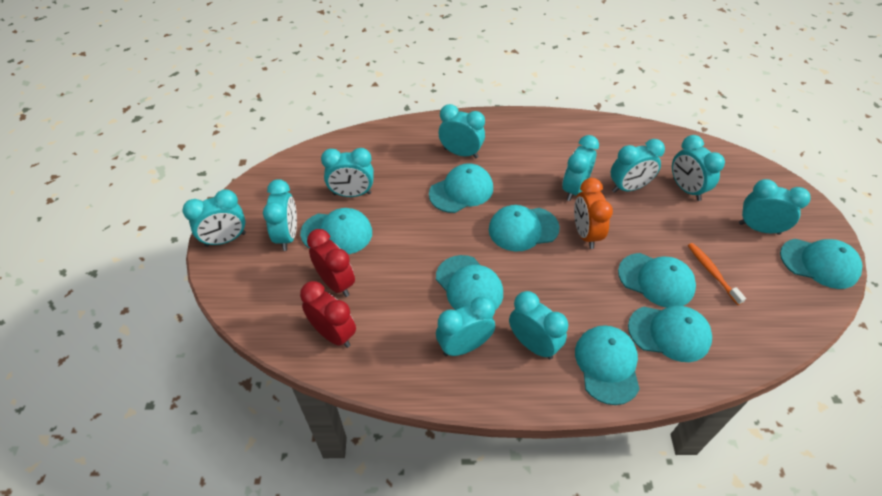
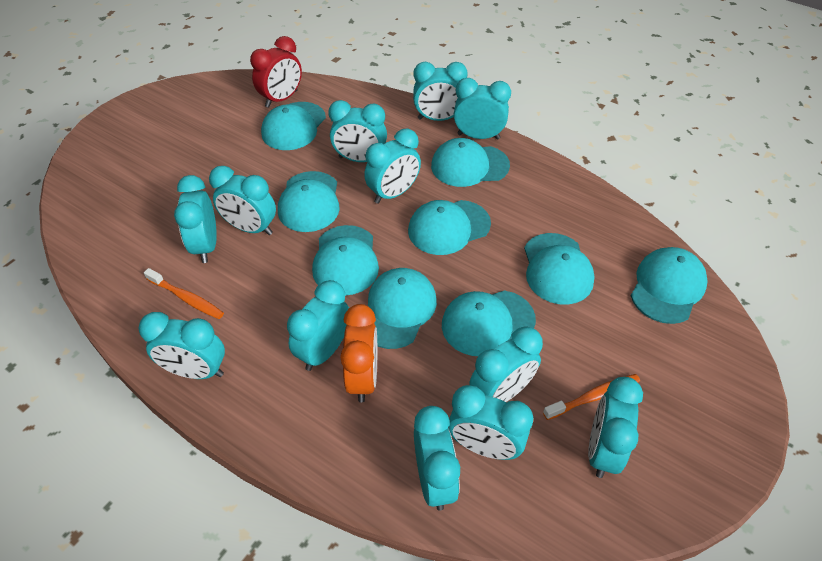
orange toothbrush: [688,243,746,305] = 1 -> [144,268,224,319] [543,374,640,420] = 2
red clock: [300,281,356,348] [307,229,355,297] = 2 -> [250,36,302,108] = 1
turquoise cap: [300,208,372,254] [429,163,493,213] [436,255,503,310] [489,205,560,252] [575,325,640,405] [618,253,696,308] [628,306,712,362] [780,239,862,289] = 8 -> [261,102,326,150] [278,171,340,232] [312,225,379,296] [368,268,437,349] [408,200,491,255] [431,138,510,187] [442,290,536,356] [524,233,595,305] [631,247,708,324] = 9
turquoise clock: [182,189,246,247] [263,179,297,251] [321,148,374,197] [436,296,495,356] [439,104,485,158] [509,291,568,359] [562,135,599,201] [611,139,665,193] [672,135,725,201] [739,179,811,235] = 10 -> [139,312,225,379] [174,175,217,263] [209,166,276,235] [287,280,349,371] [328,100,387,162] [364,129,421,204] [413,62,468,121] [414,406,460,511] [448,385,533,460] [454,78,511,139] [469,327,543,402] [588,377,643,478] = 12

